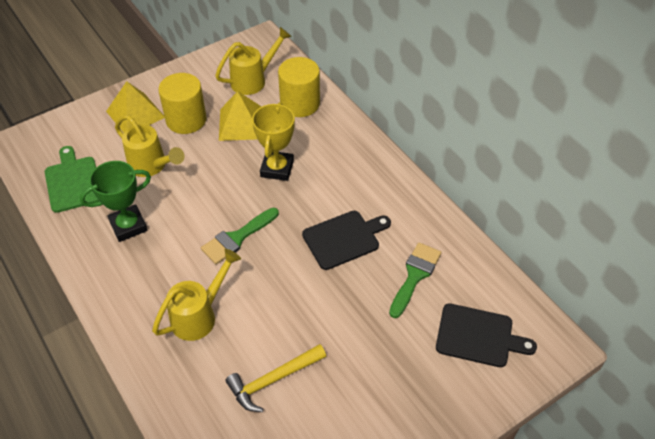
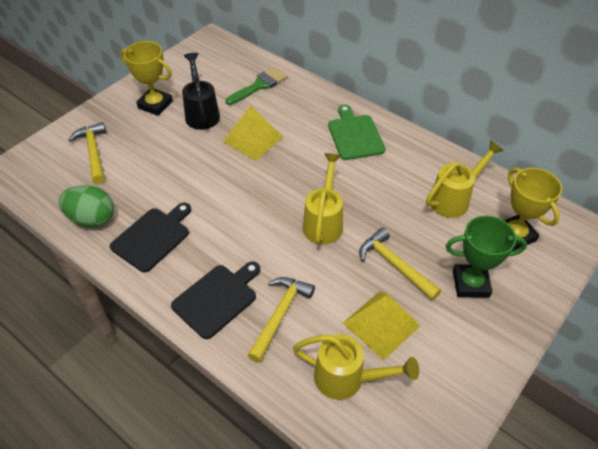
black watering can: none = 0 -> [182,53,220,130] = 1
green brush: [201,208,279,264] [389,243,442,318] = 2 -> [225,67,287,105] = 1
green egg: none = 0 -> [59,185,114,228] = 1
yellow cylinder: [158,73,207,134] [278,57,320,117] = 2 -> none = 0
yellow hammer: [225,344,326,412] = 1 -> [68,122,106,184] [248,277,315,363] [359,227,441,300] = 3
yellow trophy: [252,102,295,181] = 1 -> [120,41,173,116] [504,167,562,251] = 2

